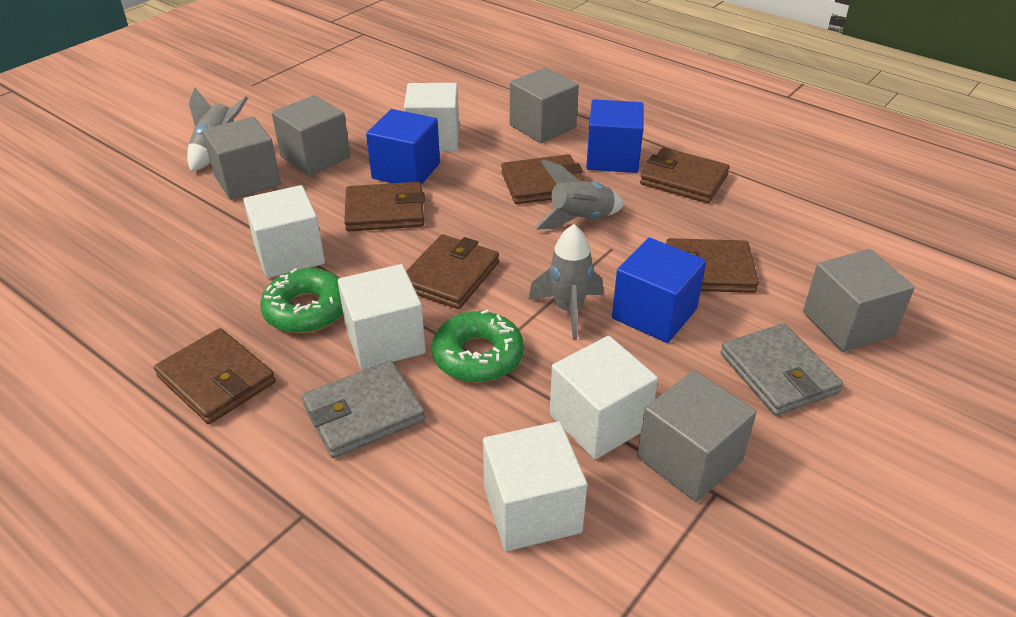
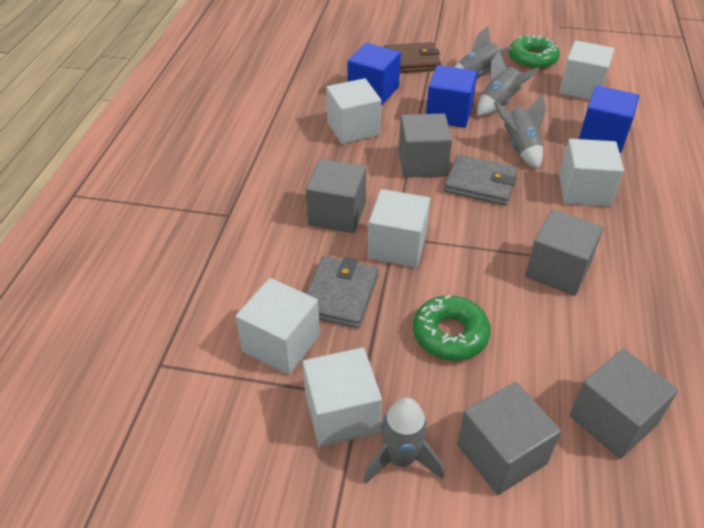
brown wallet: [154,328,276,424] [344,182,425,231] [406,234,499,309] [501,154,585,204] [640,147,730,203] [666,238,759,293] = 6 -> [384,42,441,73] = 1
grey rocket: [187,88,248,172] [528,224,603,340] [535,160,625,230] = 3 -> [364,397,444,484] [455,25,513,77] [477,51,539,116] [494,94,546,170] = 4
white cube: [243,185,325,278] [338,264,426,370] [404,83,459,151] [483,421,587,551] [550,336,658,460] = 5 -> [235,278,320,375] [303,347,382,447] [326,78,381,144] [368,189,430,268] [559,41,614,100] [559,139,624,207] = 6

